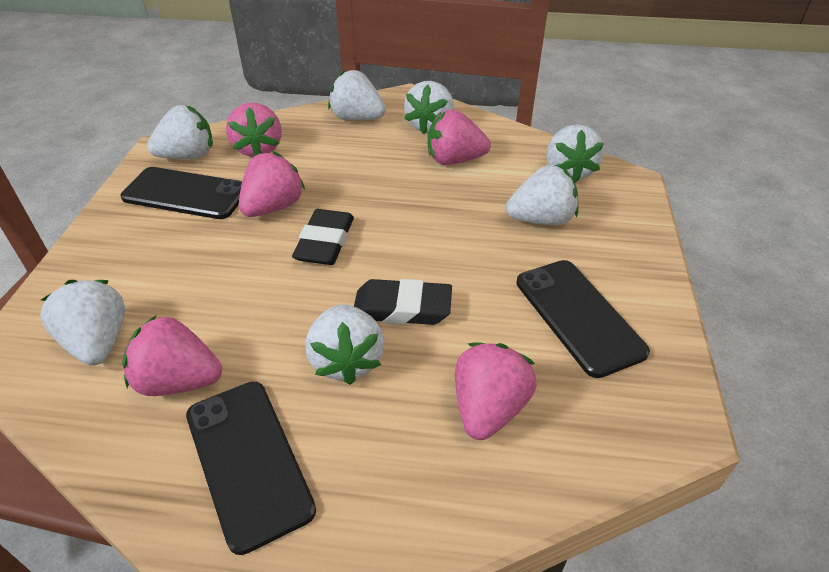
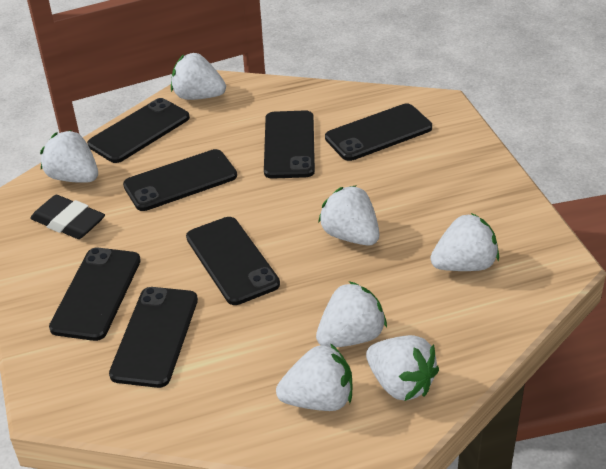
black eraser: [292,209,354,265] [354,279,452,325] = 2 -> [30,195,105,239] = 1
black phone: [121,167,242,219] [186,381,316,555] [516,260,650,378] = 3 -> [49,247,141,341] [87,98,190,163] [109,287,198,388] [123,149,237,211] [186,217,280,305] [264,110,315,179] [325,103,432,161] = 7
pink strawberry: [122,315,222,396] [226,103,281,157] [239,151,305,217] [428,109,491,165] [455,342,537,440] = 5 -> none = 0

